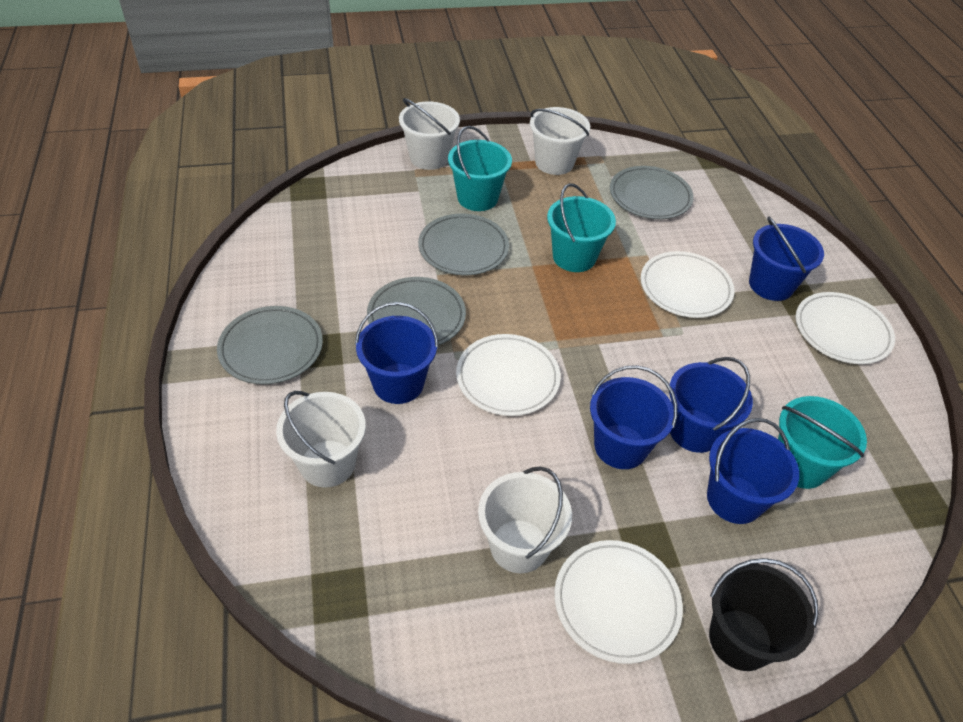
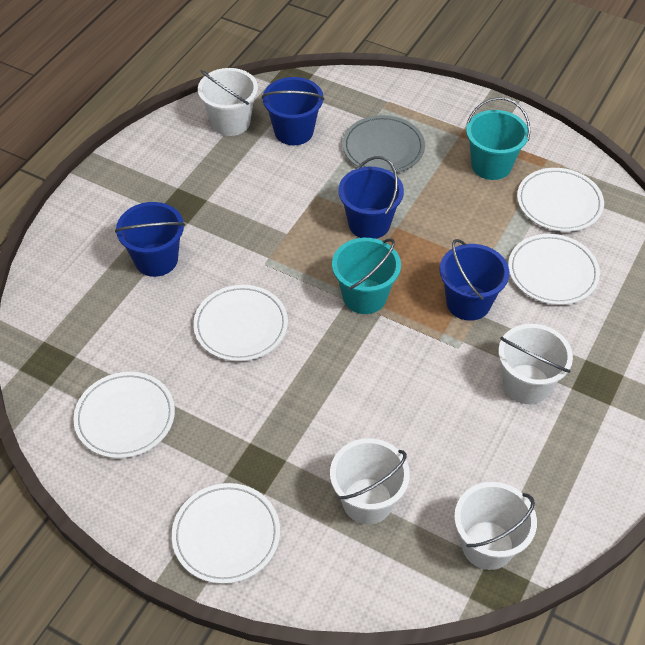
black bucket: [709,558,819,671] = 1 -> none = 0
blue bucket: [355,302,439,404] [590,365,677,469] [669,357,753,453] [707,418,799,524] [749,217,824,301] = 5 -> [115,202,185,277] [262,77,325,145] [338,156,404,239] [440,239,509,321] = 4
grey plate: [217,306,323,384] [367,277,466,345] [418,214,509,275] [610,166,694,219] = 4 -> [342,115,425,173] = 1
turquoise bucket: [448,126,512,211] [547,183,616,272] [778,396,867,489] = 3 -> [332,238,401,314] [466,97,530,180] = 2
white plate: [456,334,561,416] [554,540,683,664] [641,251,734,318] [796,292,895,364] = 4 -> [73,372,175,458] [172,483,280,584] [193,285,288,361] [508,234,600,305] [517,168,604,232] = 5

